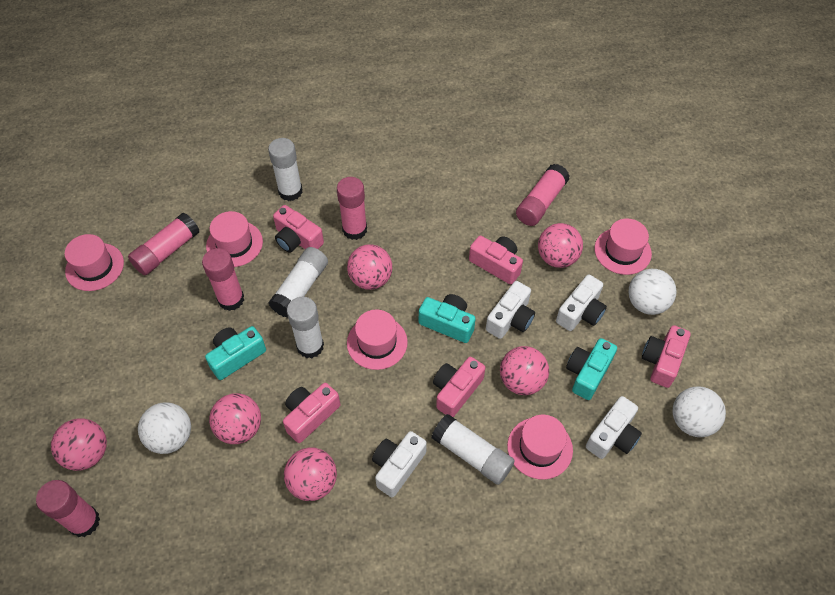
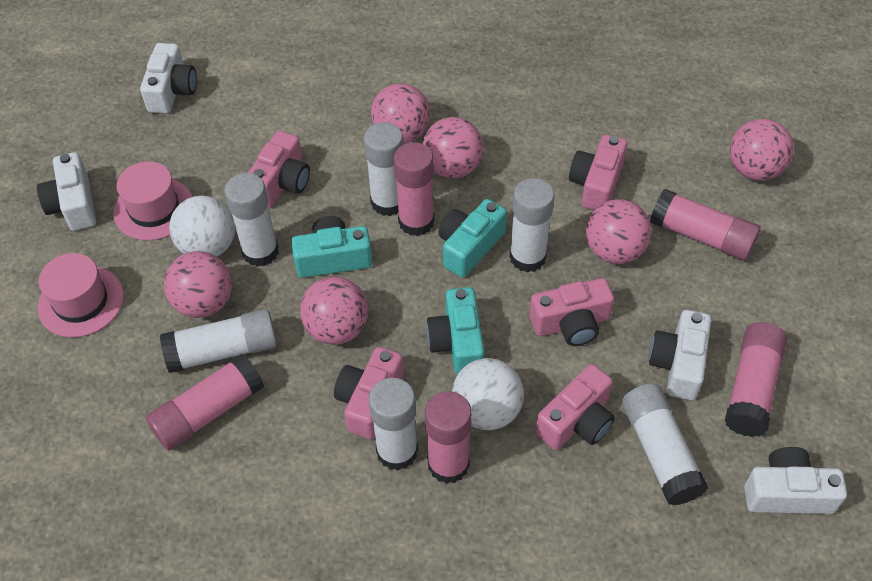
pink hat: [65,234,124,291] [206,211,263,267] [347,309,408,370] [507,415,573,480] [594,218,652,275] = 5 -> [38,253,124,338] [113,161,193,241] = 2
white ball: [138,402,191,454] [628,269,677,315] [673,387,726,437] = 3 -> [169,195,235,257] [452,358,524,430] = 2
white glue stick: [268,138,302,201] [268,247,328,318] [287,297,324,358] [432,414,515,485] = 4 -> [160,309,277,373] [224,173,279,267] [364,122,403,216] [369,378,418,470] [509,178,554,273] [622,384,708,505] = 6

